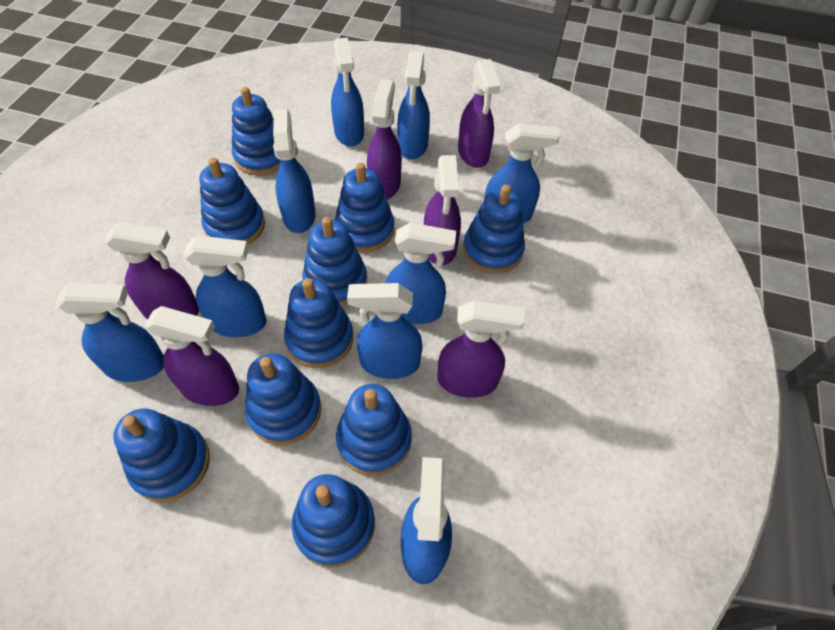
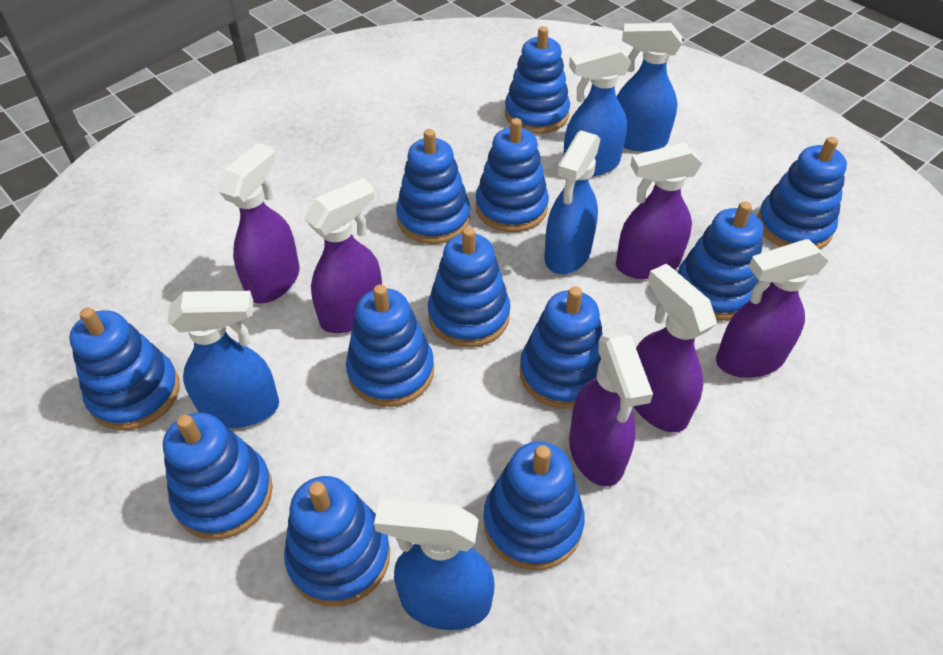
blue spray bottle: [56,282,164,382] [183,235,266,337] [273,109,316,233] [331,38,364,147] [347,283,423,379] [385,222,456,324] [397,51,430,160] [401,457,452,584] [484,123,560,223] = 9 -> [167,291,279,428] [374,498,495,630] [544,131,601,274] [563,44,631,176] [617,23,682,152] = 5
blue stacking toy: [113,408,210,502] [200,158,265,244] [232,87,281,176] [245,353,321,445] [284,278,353,368] [292,474,375,568] [302,217,367,306] [335,163,394,253] [336,384,412,476] [463,185,525,274] = 10 -> [69,307,180,431] [163,413,273,540] [284,476,390,607] [346,284,434,407] [396,129,470,244] [428,227,510,347] [476,118,549,232] [483,441,585,570] [505,26,570,134] [520,286,603,409] [678,201,763,321] [757,137,847,249] = 12

